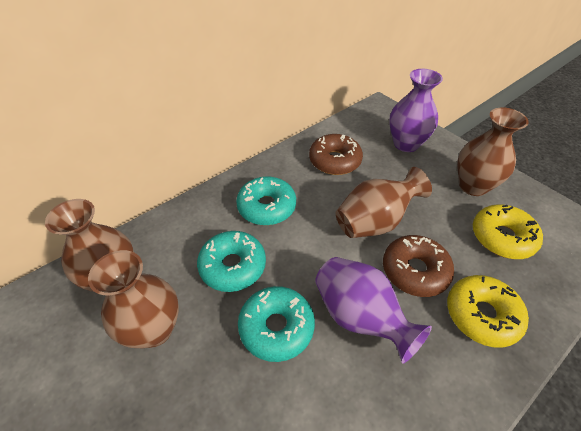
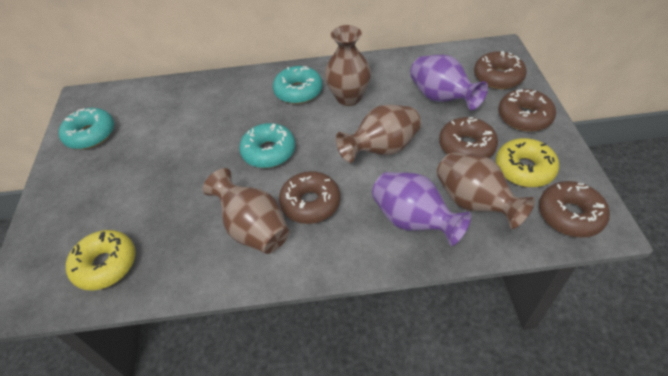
brown donut: [309,134,363,175] [383,235,454,297] = 2 -> [279,171,340,224] [439,117,498,158] [474,51,527,89] [498,89,556,132] [539,181,610,238] = 5

